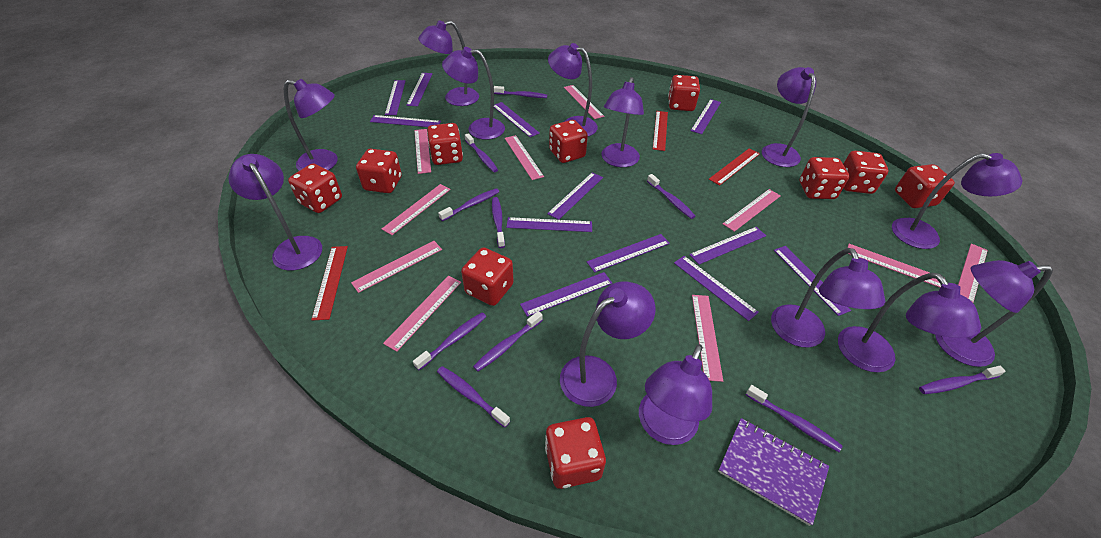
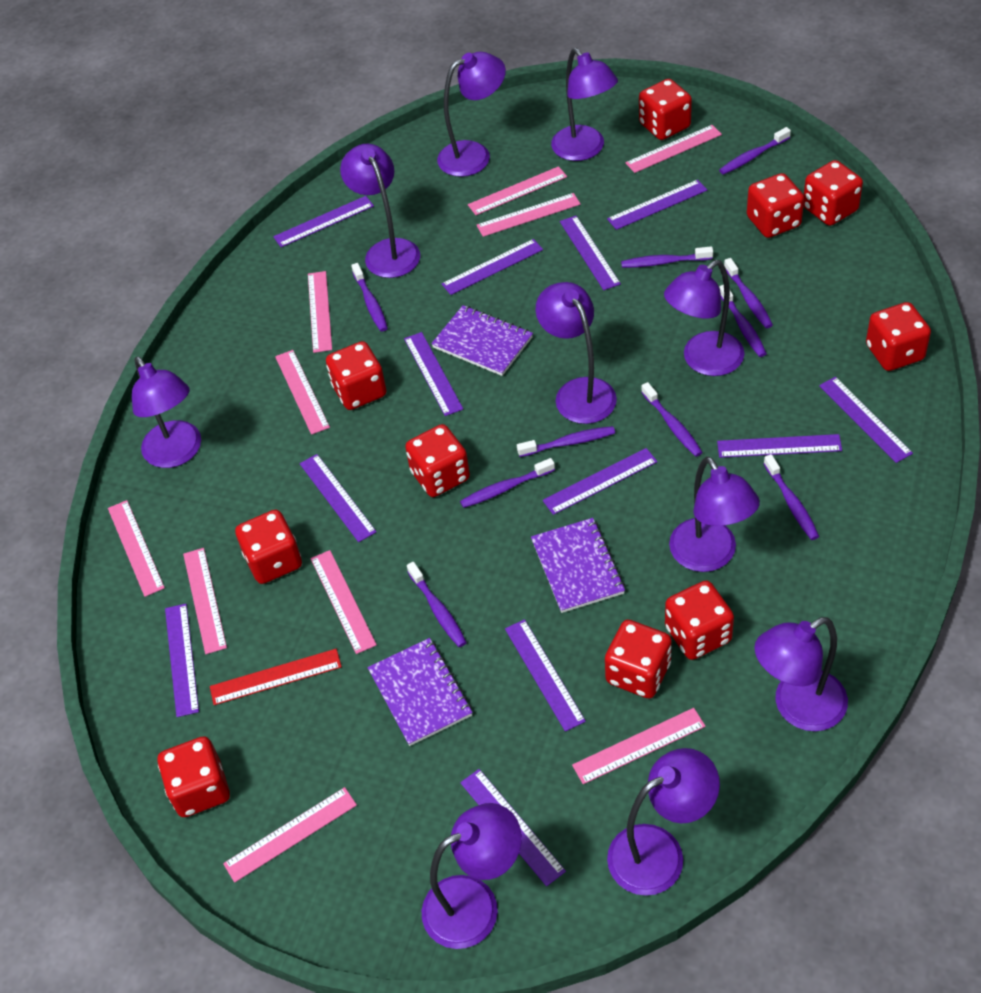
purple lamp: [228,154,322,271] [284,79,338,171] [418,20,479,106] [442,47,505,140] [548,43,598,136] [560,281,656,407] [601,77,644,167] [639,344,712,445] [762,67,816,167] [771,248,886,348] [838,273,981,372] [892,153,1023,249] [935,260,1053,367] = 13 -> [132,357,201,468] [340,144,420,278] [422,803,522,949] [437,52,506,177] [535,282,617,424] [551,48,618,161] [607,748,720,896] [664,260,745,376] [669,456,760,572] [754,617,848,731] = 10
purple notebook: [718,418,829,526] = 1 -> [368,638,473,746] [431,305,533,376] [531,518,625,613] = 3
red ruler: [311,246,348,321] [653,111,668,151] [709,148,760,186] = 3 -> [210,649,342,705] = 1

